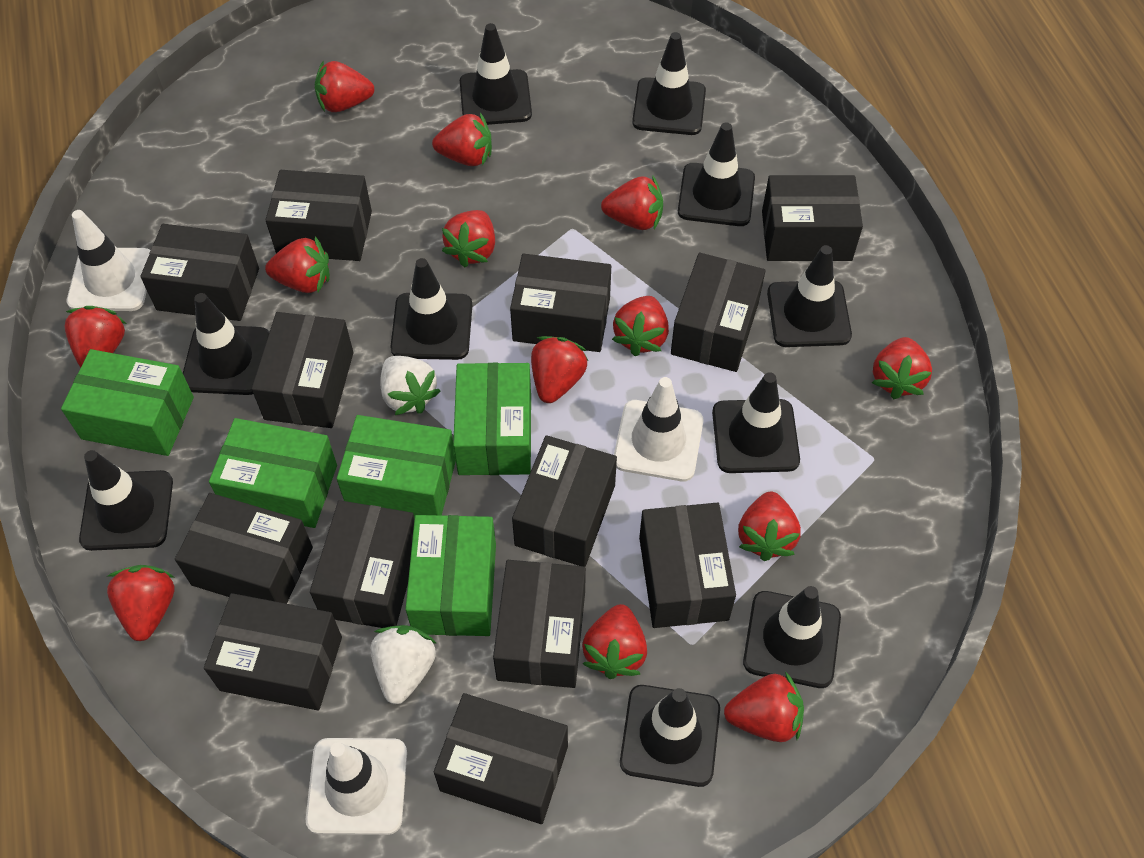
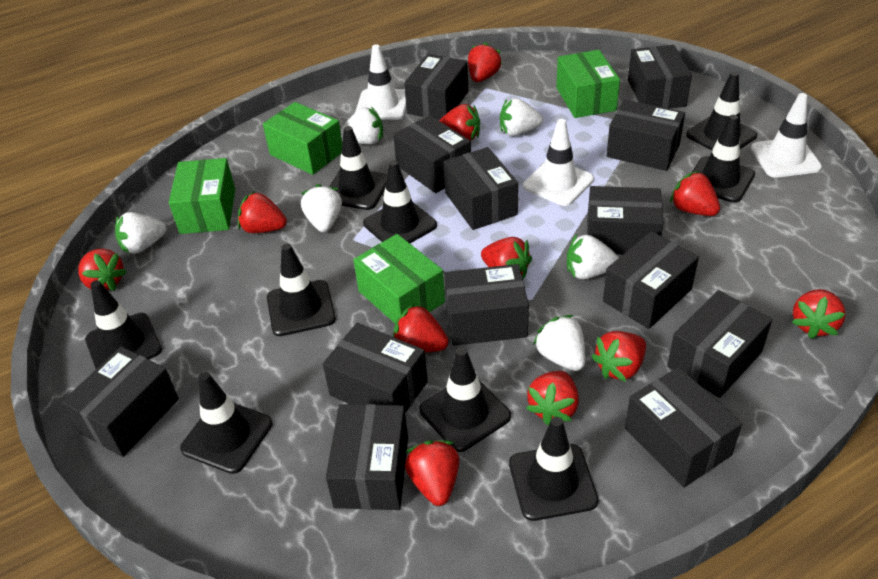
black traffic cone: [79,450,173,551] [183,293,269,395] [390,258,472,360] [460,23,532,125] [620,685,720,787] [632,32,706,135] [678,122,755,226] [712,372,800,473] [743,586,841,688] [767,245,852,347] = 10 -> [85,281,162,369] [180,372,272,474] [267,243,336,336] [329,126,387,210] [363,160,437,243] [419,347,511,452] [509,417,599,521] [686,72,757,151] [691,115,755,203] = 9
green box: [61,349,194,456] [209,418,337,528] [337,415,456,518] [405,515,496,636] [453,363,531,475] = 5 -> [169,158,235,234] [263,102,342,175] [353,234,445,323] [556,50,620,118] = 4
red strawberry: [64,306,127,368] [107,565,174,641] [265,236,330,293] [315,60,375,112] [432,113,492,166] [442,210,495,268] [531,336,588,403] [582,604,647,679] [601,175,663,230] [612,296,669,356] [724,672,804,742] [738,492,801,561] [872,337,932,399] = 13 -> [78,249,127,291] [238,191,287,233] [393,303,449,353] [405,440,459,506] [439,104,480,141] [468,42,502,82] [481,237,532,279] [526,371,579,425] [591,331,646,382] [670,171,720,216] [792,289,846,339] = 11
white strawberry: [371,625,437,704] [380,356,441,415] = 2 -> [115,212,166,254] [301,184,342,232] [340,107,383,145] [500,98,543,136] [533,315,585,371] [567,234,619,279] = 6

